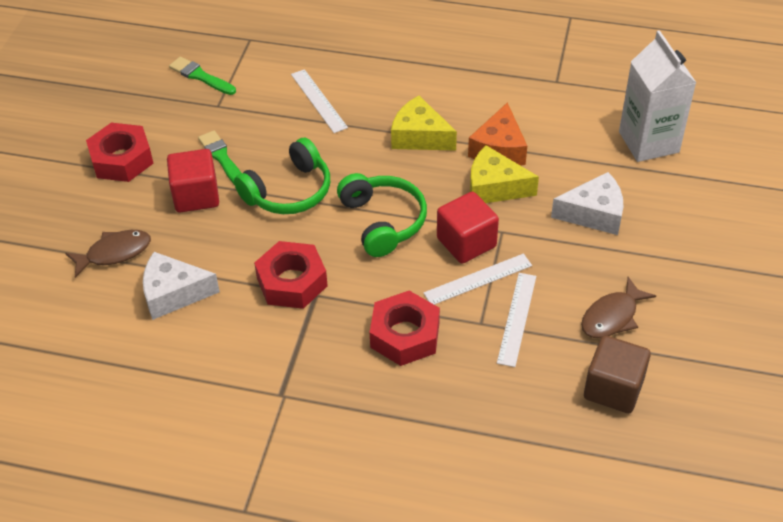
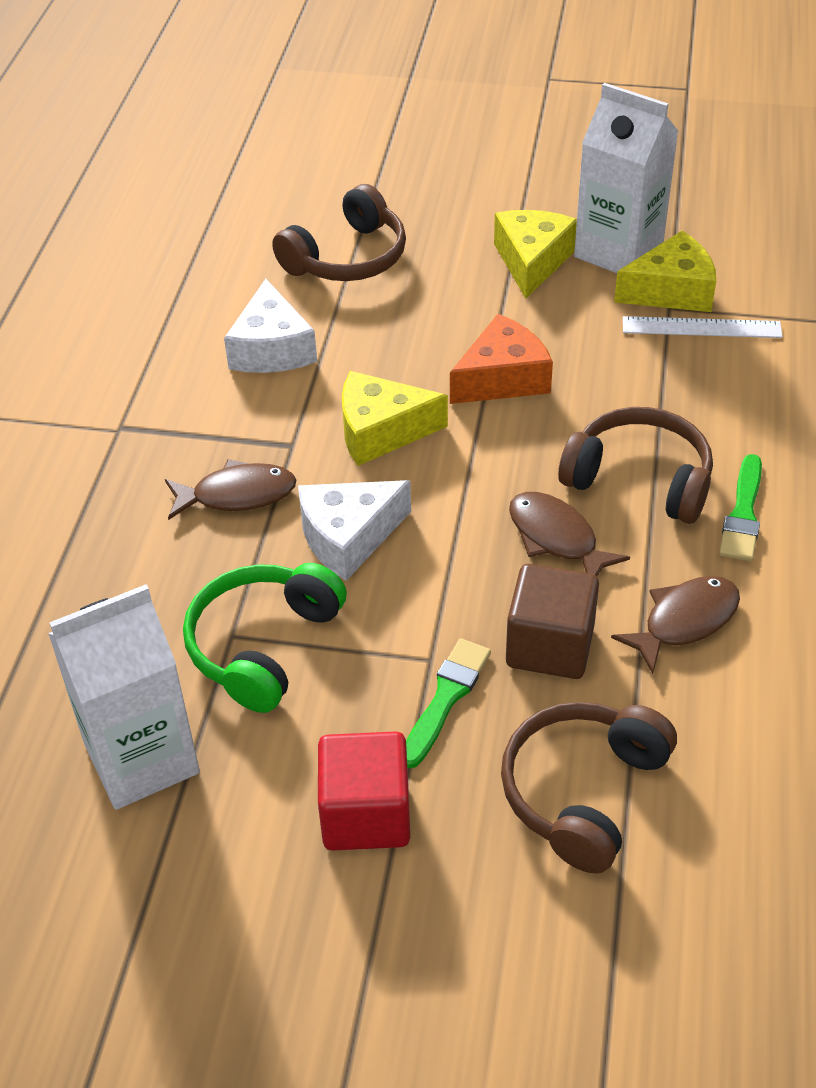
brown fish: [65,230,151,278] [581,277,656,338] = 2 -> [165,459,296,520] [509,492,630,576] [611,576,740,674] = 3
brown headphones: none = 0 -> [272,184,406,281] [501,702,677,874] [558,407,713,524] = 3
green headphones: [234,138,330,214] [337,173,427,257] = 2 -> [183,563,347,713] = 1
red cube: [167,149,219,213] [437,192,499,264] = 2 -> [318,731,410,851] = 1
red nut: [86,123,154,182] [254,241,328,309] [370,291,440,366] = 3 -> none = 0
white carton: [619,30,696,162] = 1 -> [48,584,200,810] [574,83,679,273] = 2
white ruler: [291,69,348,133] [423,254,532,305] [497,273,536,367] = 3 -> [623,316,783,338] = 1
yellow cheese: [391,96,457,151] [470,145,539,203] = 2 -> [342,371,448,466] [494,210,577,299] [614,231,716,312] = 3

